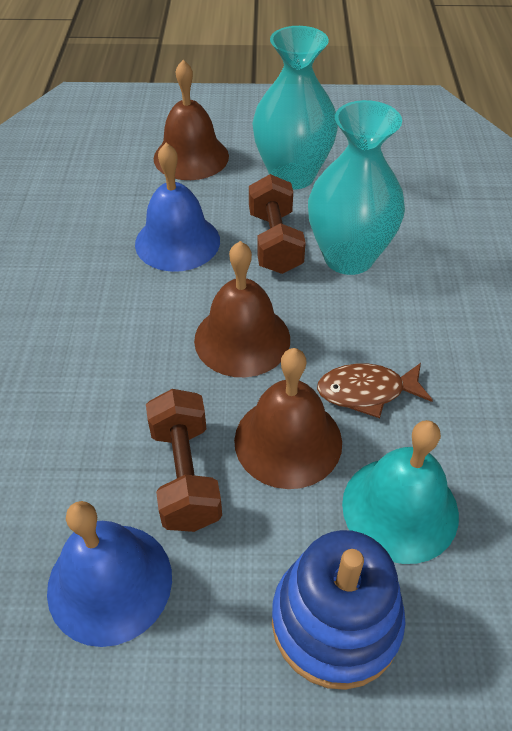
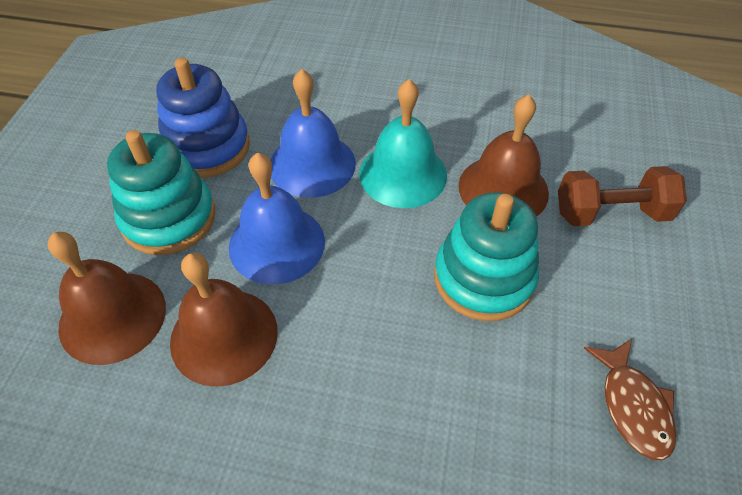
brown dumbbell: [146,389,222,532] [249,174,306,274] = 2 -> [558,166,687,226] = 1
turquoise stacking toy: none = 0 -> [107,130,215,255] [434,192,539,321] = 2
turquoise vase: [252,26,338,190] [308,100,405,275] = 2 -> none = 0

